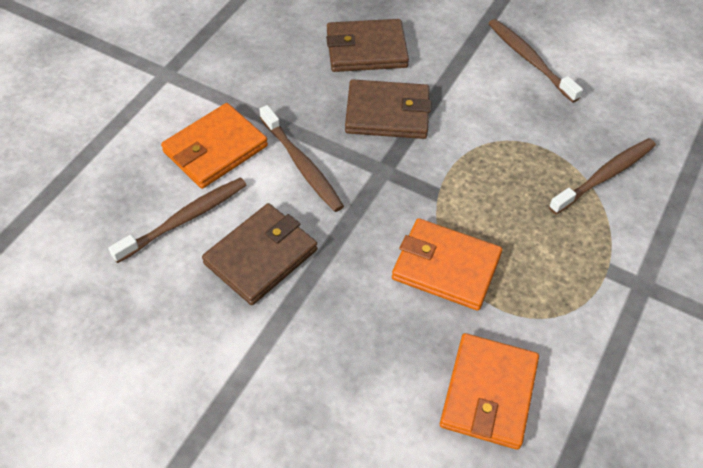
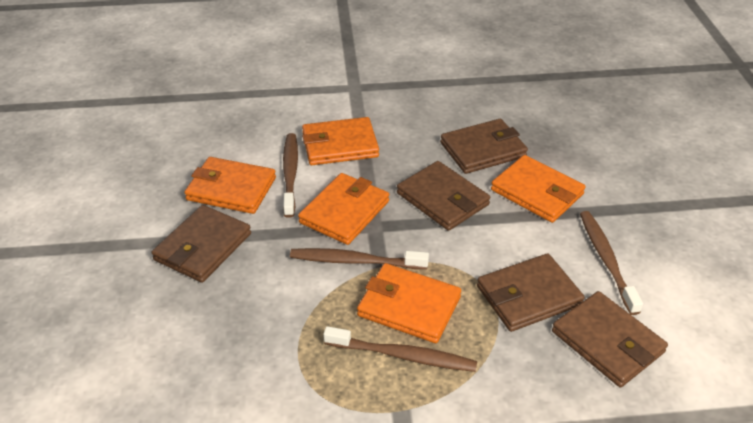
brown wallet: [202,203,318,305] [326,19,409,72] [345,79,432,139] = 3 -> [152,205,251,283] [397,161,490,231] [440,119,528,174] [477,253,585,332] [552,291,668,387] = 5
orange wallet: [161,103,268,189] [392,218,502,311] [440,333,539,450] = 3 -> [184,157,276,214] [298,173,389,245] [302,117,379,165] [357,263,461,343] [491,155,585,223] = 5

